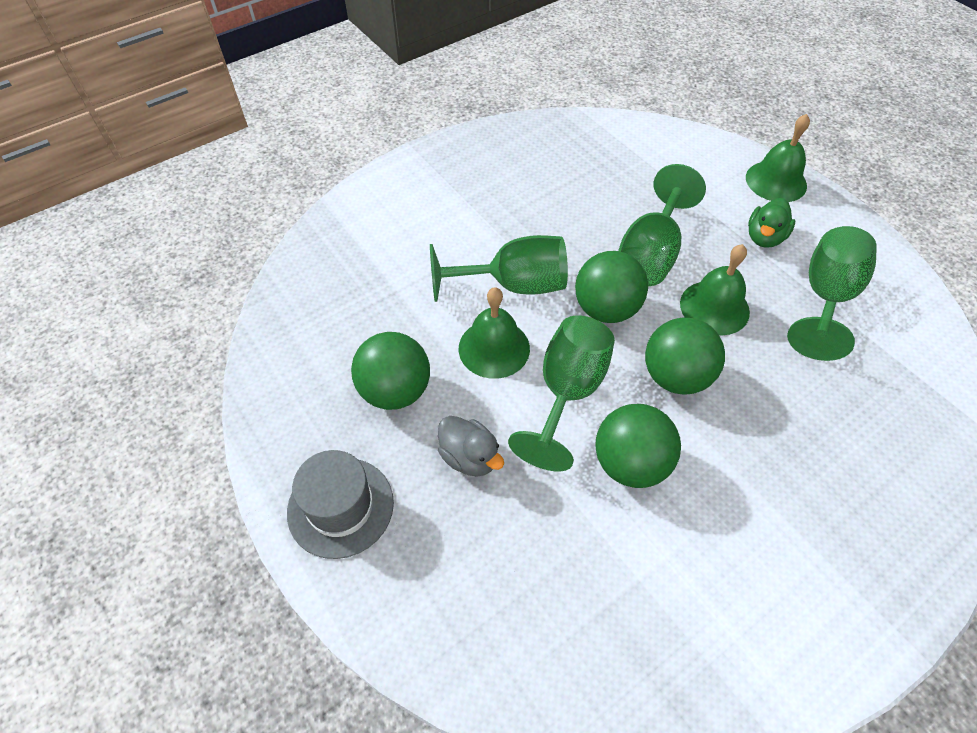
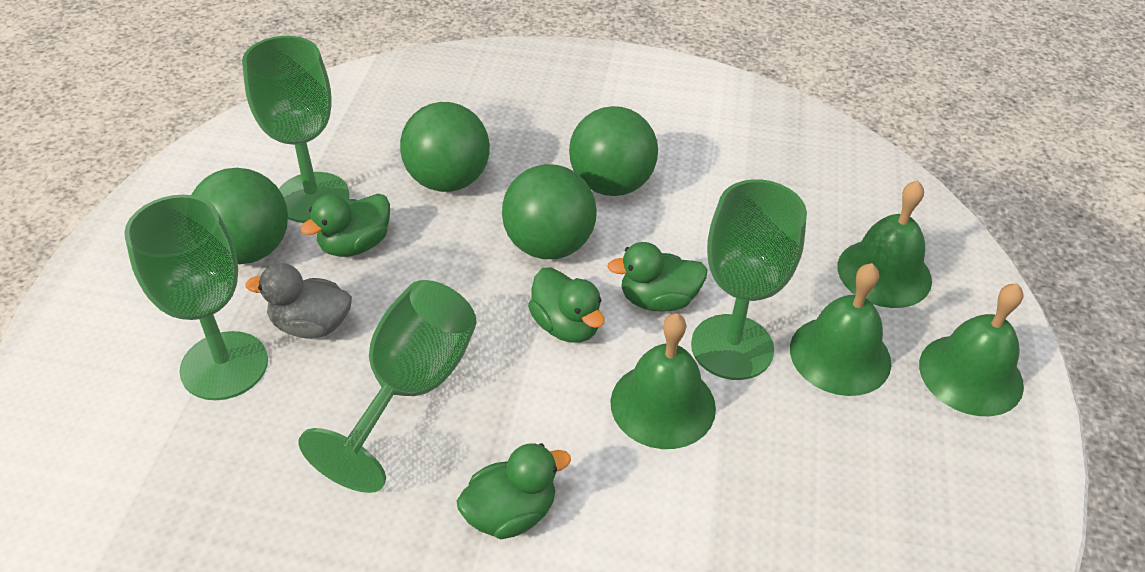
green bell: [459,287,530,379] [680,244,750,335] [746,114,810,202] = 3 -> [610,313,716,449] [790,263,891,396] [837,180,932,308] [919,283,1024,416] = 4
green duck: [748,198,795,248] = 1 -> [301,194,390,257] [457,443,571,539] [528,267,605,343] [607,242,707,311] = 4
grey hat: [287,450,394,559] = 1 -> none = 0

